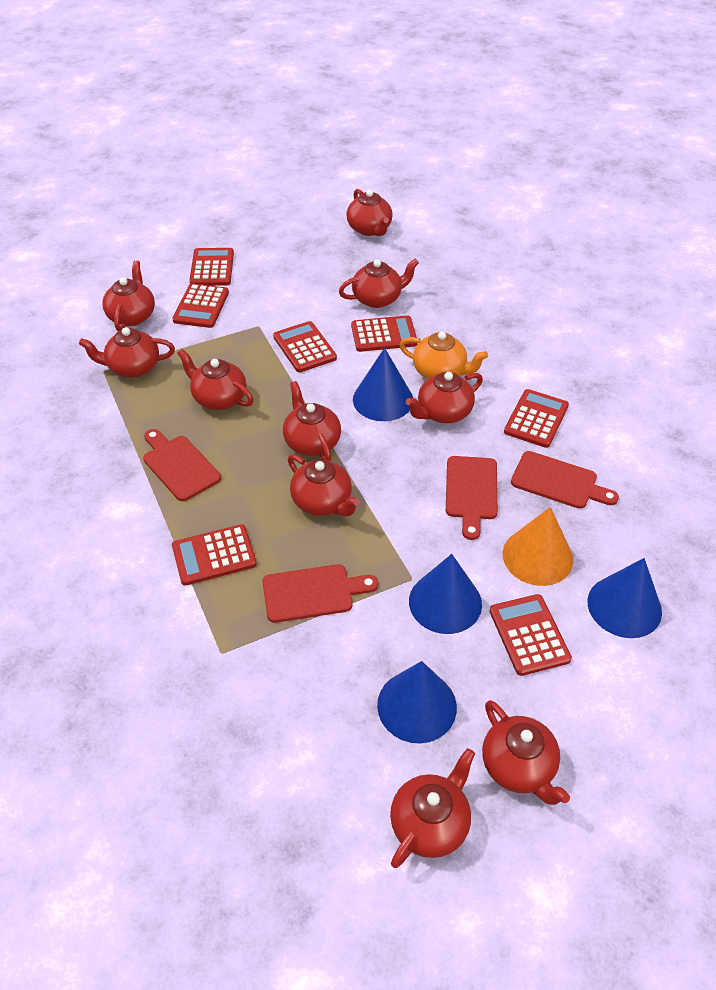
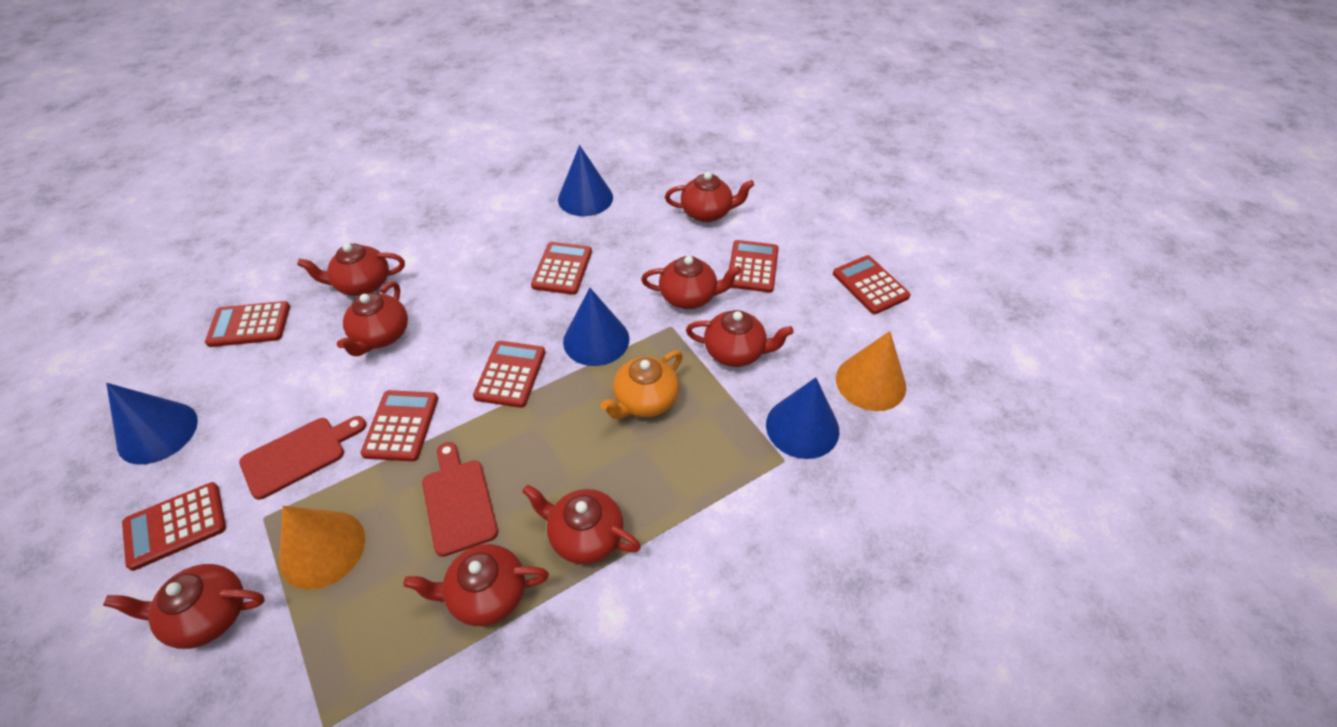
orange cone: [503,507,573,586] = 1 -> [279,506,365,590] [836,331,906,411] = 2
red cutting board: [143,429,221,501] [262,564,378,623] [446,456,498,540] [511,451,619,509] = 4 -> [239,416,366,500] [422,442,498,557] = 2
red teapot: [79,327,175,378] [102,260,155,331] [177,349,254,410] [283,381,341,461] [288,454,360,516] [339,258,419,308] [346,189,393,236] [390,748,475,868] [406,372,483,423] [482,700,570,805] = 10 -> [103,564,265,649] [297,243,405,296] [337,282,408,356] [403,544,549,626] [522,484,641,565] [641,256,741,309] [665,172,754,222] [686,310,794,367] = 8

